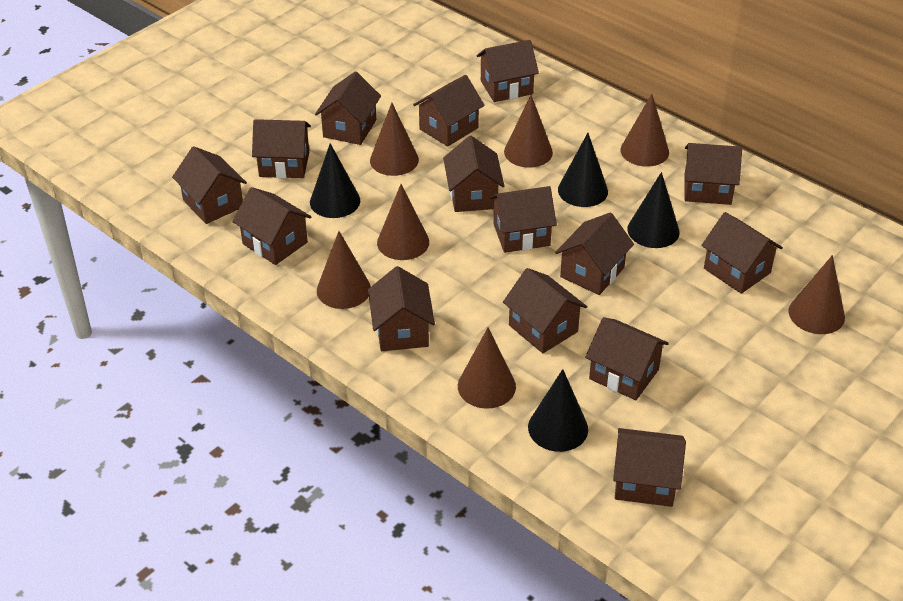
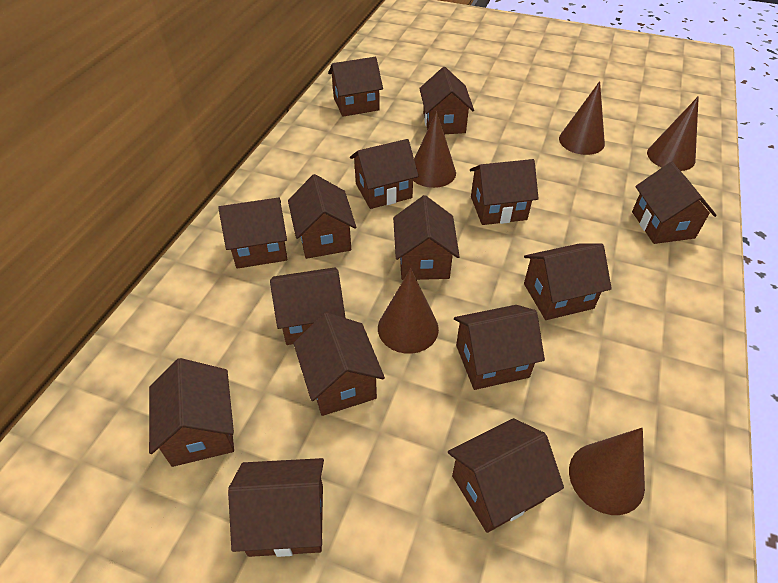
black cone: [310,143,360,218] [528,369,588,452] [558,133,608,207] [627,172,680,248] = 4 -> none = 0
brown cone: [317,231,371,309] [370,103,419,176] [377,184,429,260] [458,327,516,408] [504,95,553,168] [620,94,669,167] [788,255,845,334] = 7 -> [378,268,439,354] [413,111,456,188] [559,81,605,155] [569,428,645,515] [647,96,699,171] = 5

